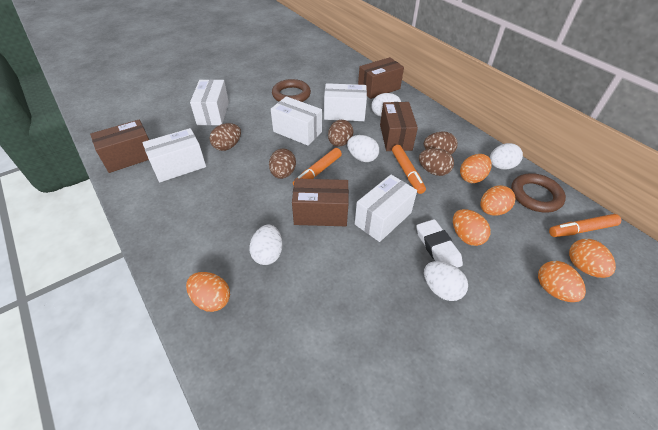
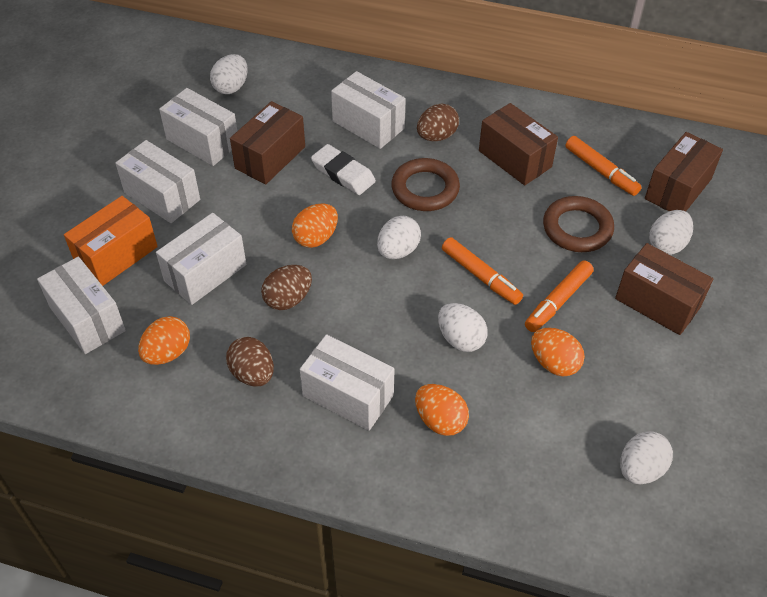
brown egg: [210,123,241,151] [269,149,296,179] [328,120,354,147] [419,148,454,176] [424,131,458,155] = 5 -> [226,337,274,387] [261,265,312,310] [417,103,459,141] = 3
orange box: none = 0 -> [64,196,158,286] = 1
orange egg: [186,272,230,312] [453,209,491,246] [460,154,492,183] [480,185,515,216] [538,261,586,302] [569,239,616,278] = 6 -> [138,316,190,365] [292,203,338,248] [415,384,469,436] [531,328,585,377] = 4
white box: [142,128,206,182] [190,79,229,125] [271,96,322,146] [324,83,367,121] [355,175,417,242] = 5 -> [37,257,126,354] [115,140,200,223] [156,213,246,305] [159,88,237,166] [300,334,395,431] [331,71,406,149] = 6

